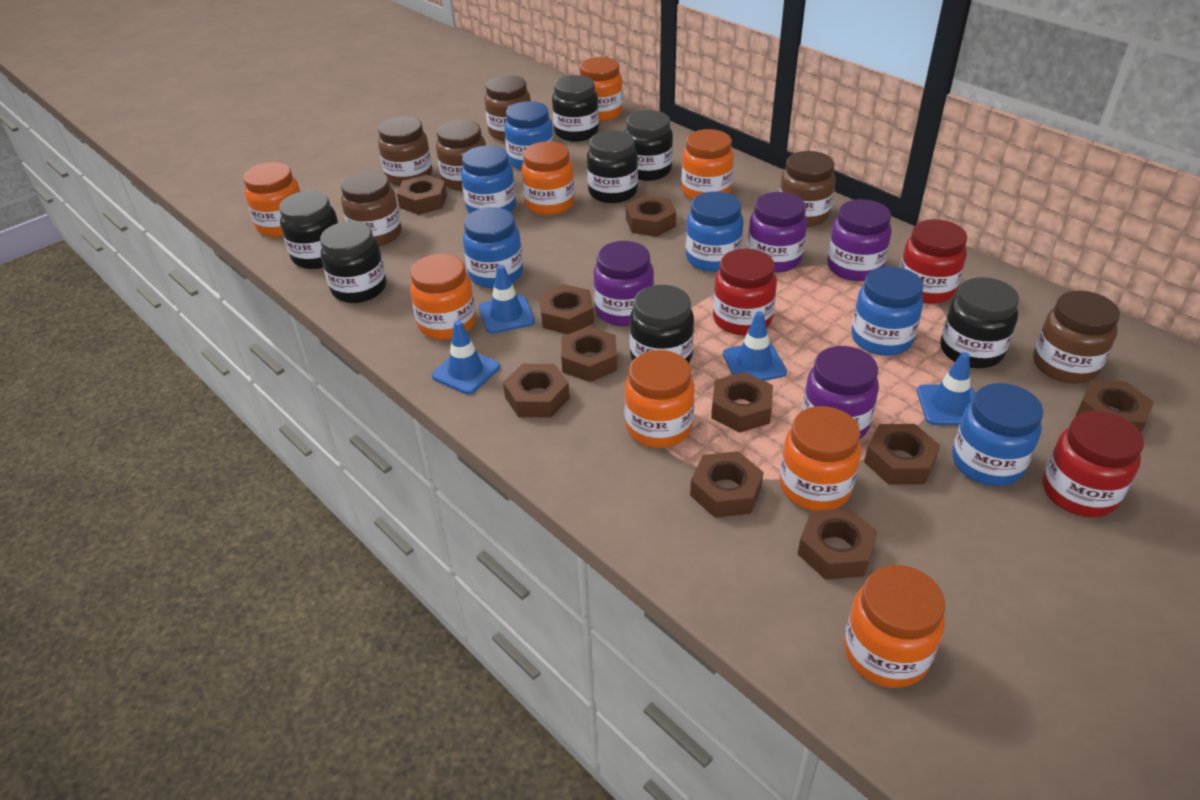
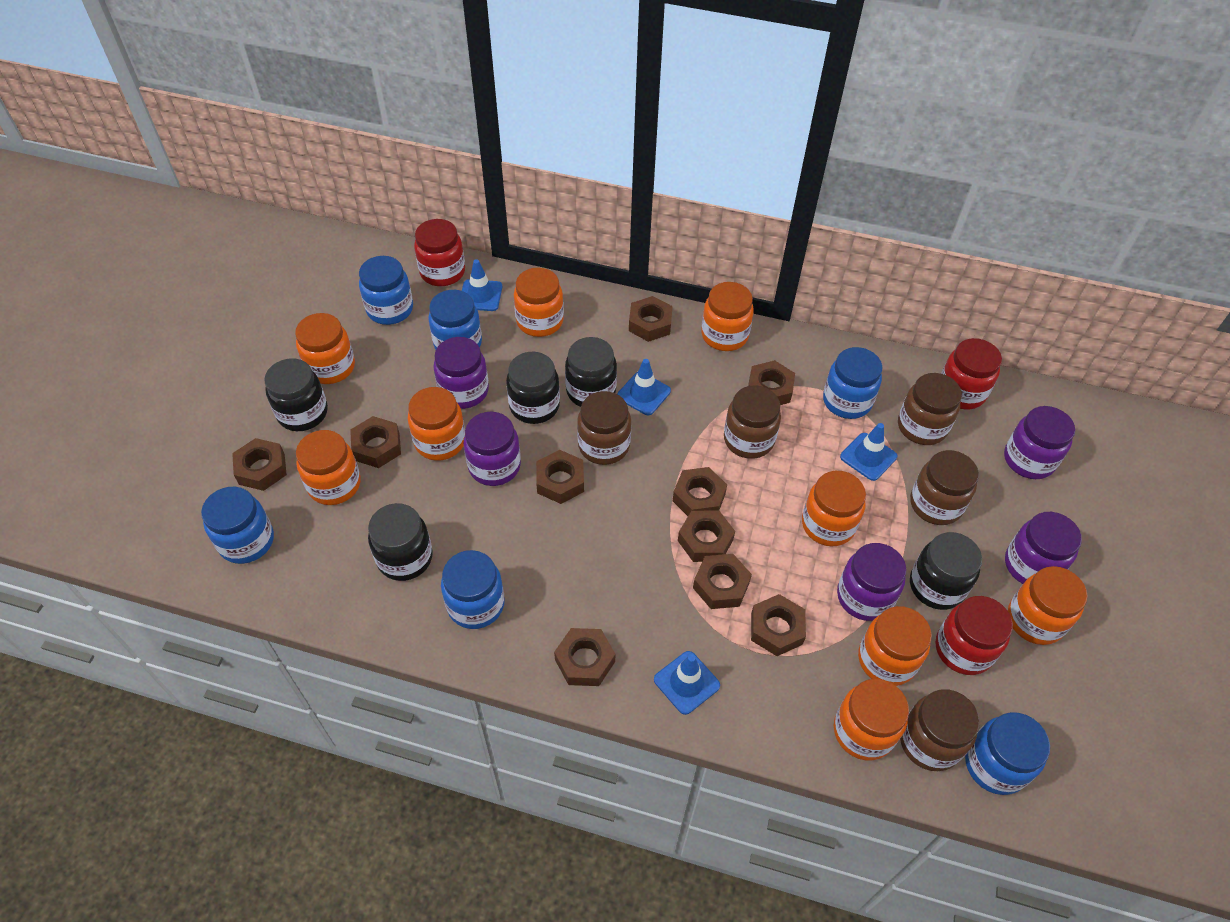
black jar: [279,191,339,269] [320,221,386,303] [552,75,599,142] [587,130,638,203] [624,110,673,181] [629,285,694,363] [940,277,1019,369] = 7 -> [264,359,328,431] [368,503,433,581] [506,352,560,424] [565,337,617,407] [910,532,982,610] = 5
brown jar: [341,171,402,246] [378,116,433,186] [436,120,486,191] [485,75,531,141] [779,151,836,227] [1033,291,1120,384] = 6 -> [577,391,631,465] [724,385,781,459] [898,373,962,445] [900,689,980,771] [910,450,979,525] = 5
orange jar: [243,162,300,237] [410,254,476,340] [522,141,575,215] [579,57,623,121] [624,350,695,448] [681,129,734,200] [780,406,861,510] [844,565,946,688] = 8 -> [295,313,355,384] [296,430,361,505] [408,387,465,461] [514,268,564,337] [701,282,754,351] [802,471,866,546] [834,679,909,760] [858,606,932,686] [1008,566,1088,645] = 9
purple jar: [593,241,654,326] [747,192,807,272] [802,346,879,439] [827,199,892,281] = 4 -> [433,337,489,409] [464,412,521,486] [837,543,906,621] [1004,406,1075,479] [1005,512,1082,584] = 5

